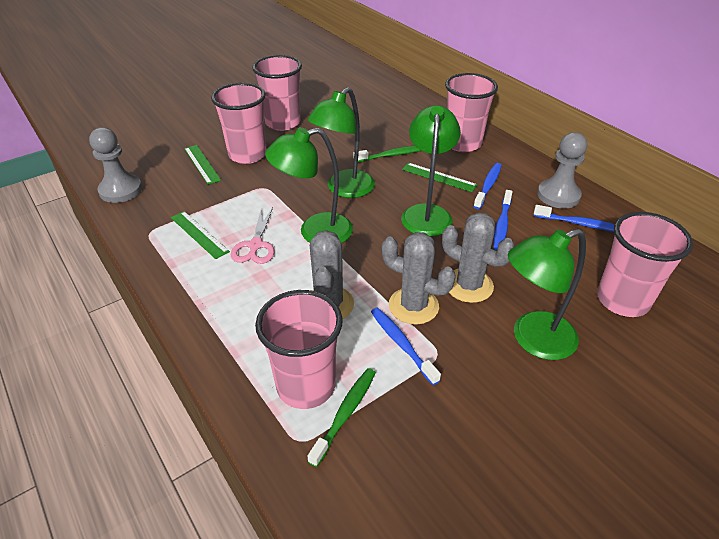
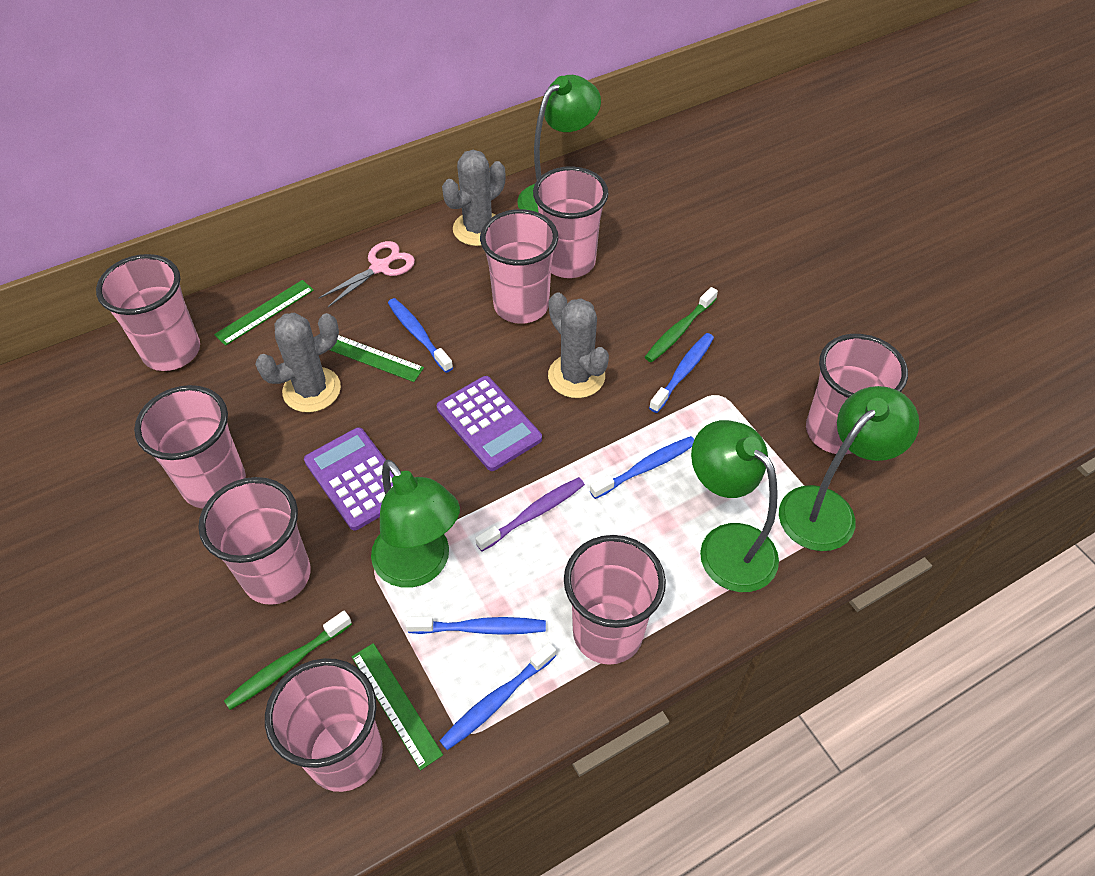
blue toothbrush: [371,307,441,385] [473,163,502,209] [493,190,513,250] [534,205,614,232] = 4 -> [388,298,453,373] [406,616,546,635] [439,643,556,750] [590,436,695,499] [649,333,714,413] = 5
grey pawn: [89,127,142,203] [537,132,587,208] = 2 -> none = 0
pink cup: [211,83,267,164] [252,55,302,131] [255,290,343,409] [445,73,498,152] [597,212,693,317] = 5 -> [96,254,200,371] [134,385,246,508] [198,477,311,605] [265,658,383,792] [480,209,558,324] [533,166,608,278] [564,535,666,665] [806,334,908,455] = 8
purple calculator: none = 0 -> [304,427,394,530] [437,376,542,471] = 2
purple toothbrush: none = 0 -> [475,477,585,551] = 1

